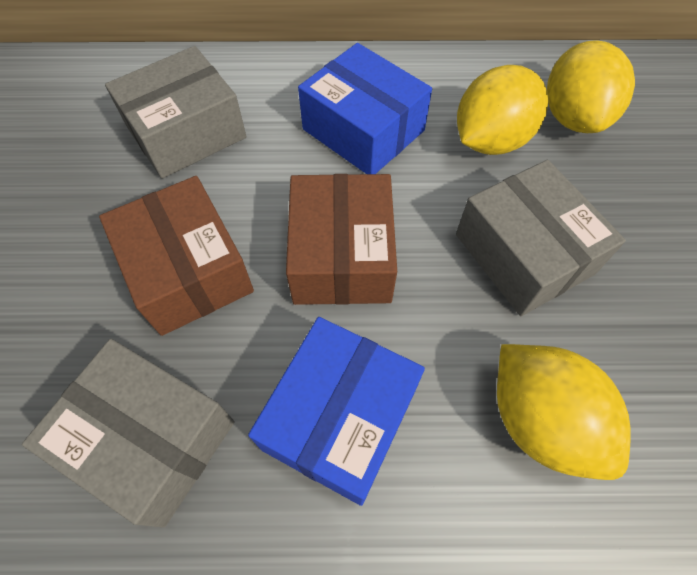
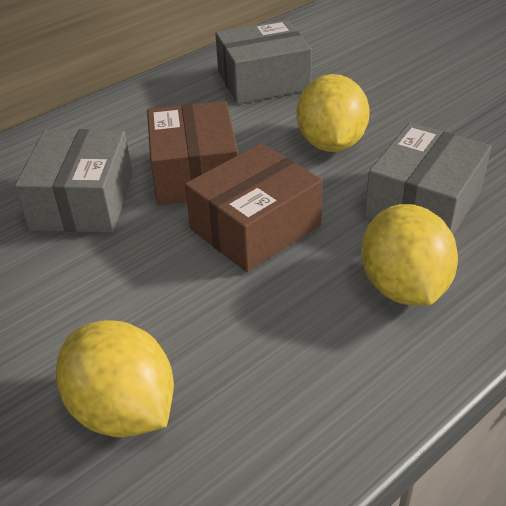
blue box: [248,317,425,506] [298,43,432,174] = 2 -> none = 0

